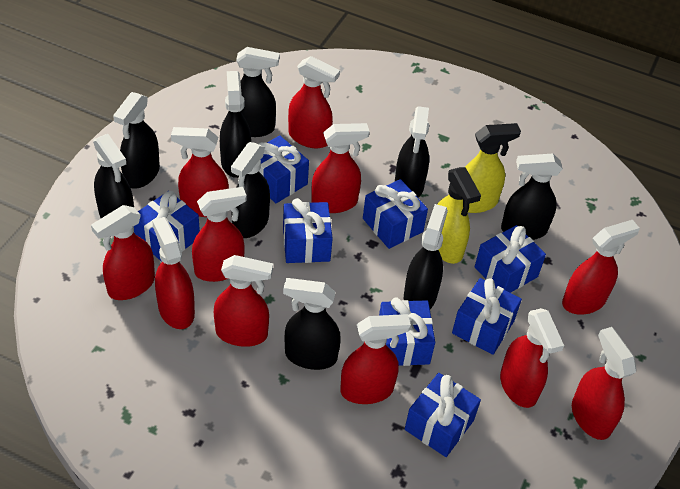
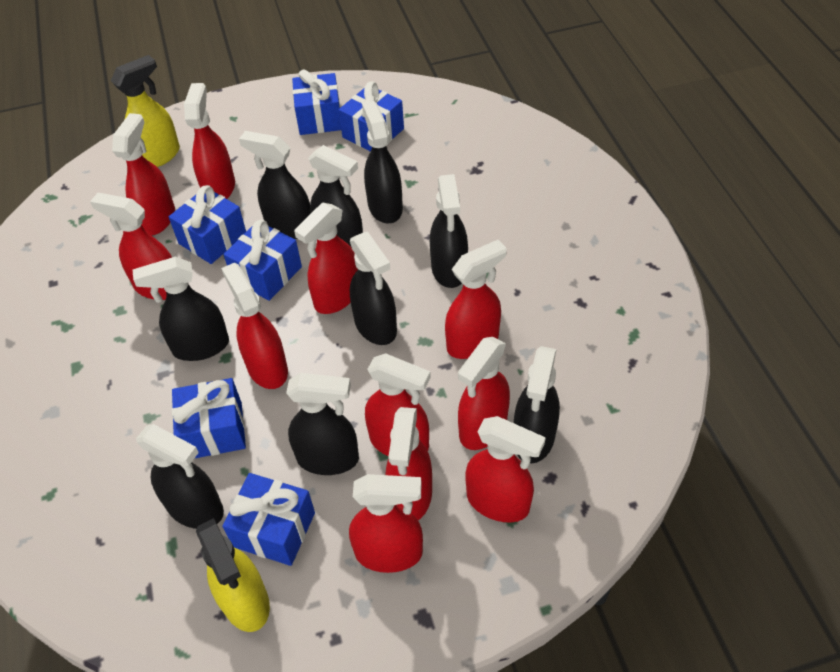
blue gift: [134,191,200,262] [258,135,309,203] [283,198,333,263] [363,179,428,249] [379,298,435,366] [405,373,481,457] [452,278,522,355] [475,225,546,293] = 8 -> [169,185,246,264] [172,378,246,459] [222,473,315,566] [223,219,302,301] [292,69,341,135] [339,81,404,152] = 6

